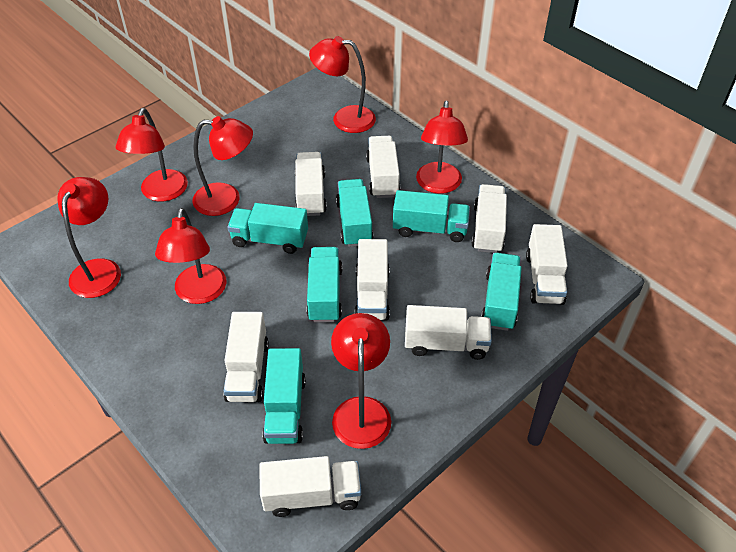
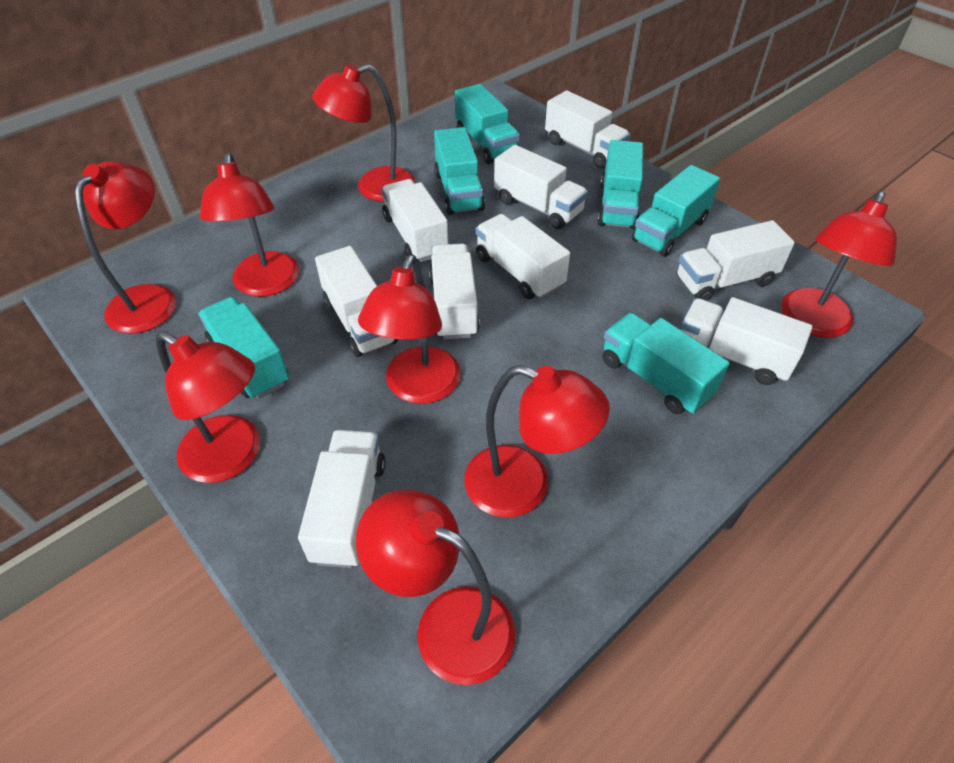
red lamp: [57,177,121,298] [116,108,188,201] [155,208,227,304] [193,116,253,216] [309,36,376,133] [331,313,391,449] [416,101,468,194] = 7 -> [75,161,176,334] [156,331,260,483] [200,153,299,297] [312,64,416,202] [356,489,515,685] [358,255,461,404] [464,365,610,518] [781,191,897,338] = 8
white truck: [224,312,269,402] [259,456,361,517] [295,152,327,216] [354,239,390,321] [366,136,400,198] [405,305,492,360] [471,184,507,253] [526,224,568,305] = 8 -> [298,430,386,568] [315,246,398,357] [381,179,448,262] [429,244,480,340] [476,214,570,299] [494,145,588,229] [545,91,630,168] [677,220,795,301] [680,297,813,385] = 9

